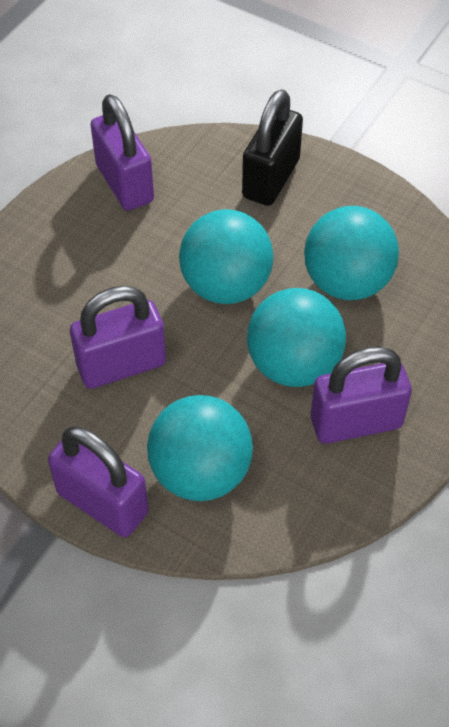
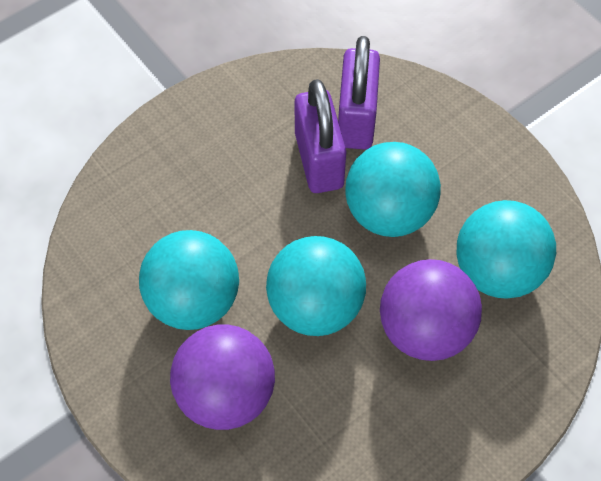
black padlock: [242,89,303,206] = 1 -> none = 0
purple ball: none = 0 -> [170,324,275,430] [380,259,482,361] = 2
purple padlock: [48,426,149,537] [70,286,166,389] [90,94,154,211] [311,347,412,444] = 4 -> [295,79,346,193] [338,36,380,149] = 2

